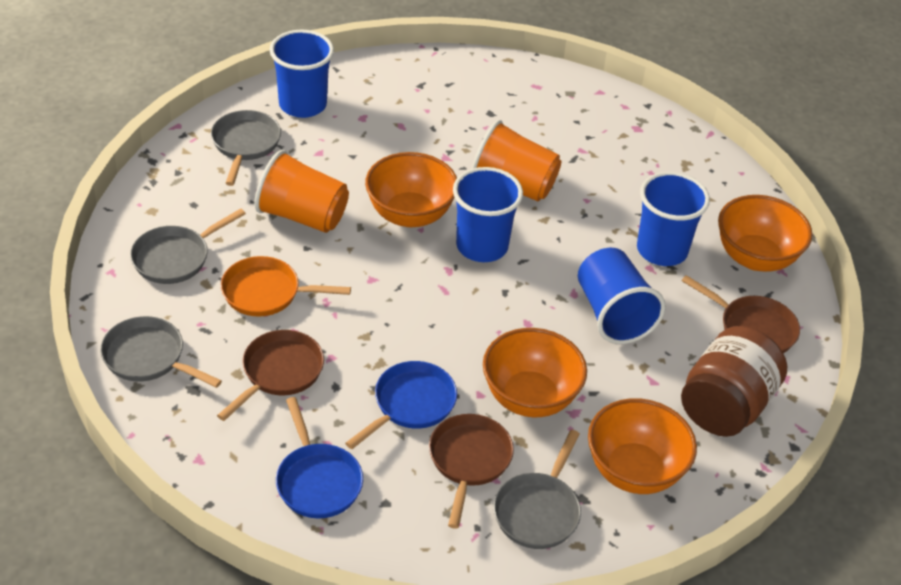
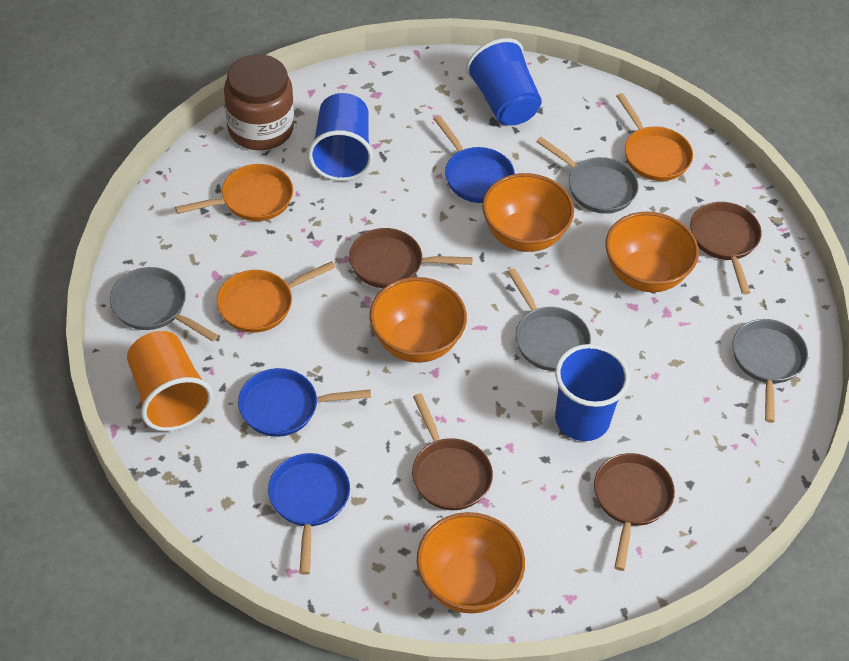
blue cup: [270,30,334,118] [453,167,523,262] [578,248,666,344] [637,172,710,266] = 4 -> [308,93,373,181] [466,38,542,125] [555,344,630,441] = 3
blue pan: [276,397,363,519] [345,361,457,449] = 2 -> [238,368,371,437] [268,453,350,575] [434,116,515,203] = 3
brown pan: [217,330,324,421] [429,414,514,529] [682,275,800,353] = 3 -> [349,228,473,288] [412,394,493,510] [594,453,675,571] [690,202,762,295] = 4
orange cup: [254,150,349,233] [472,120,561,201] = 2 -> [127,331,213,431] = 1
orange pan: [221,256,351,317] = 1 -> [175,164,293,221] [217,261,335,333] [616,93,693,181] = 3

